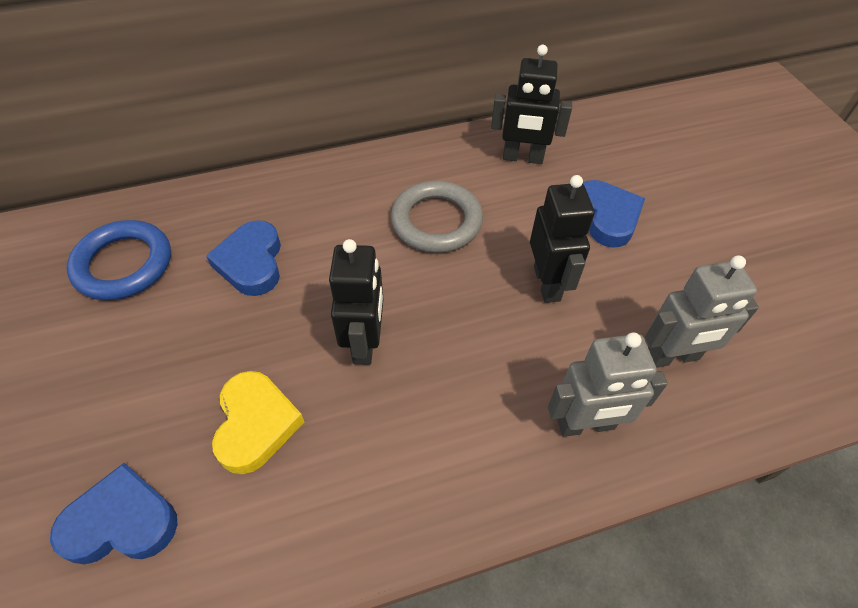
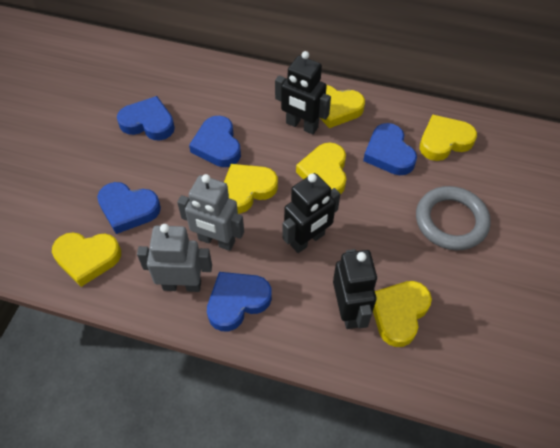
blue heart: [50,463,177,565] [206,220,281,296] [583,180,645,248] = 3 -> [97,182,161,234] [117,96,175,140] [189,116,241,167] [207,272,272,331] [363,123,417,175] = 5
blue ring: [66,220,171,300] = 1 -> none = 0
yellow heart: [212,371,304,474] = 1 -> [52,232,121,287] [224,164,278,214] [296,143,346,195] [320,85,365,128] [373,281,432,347] [420,114,477,161] = 6

